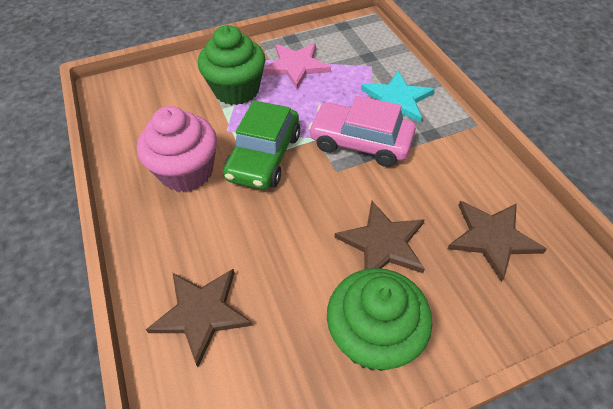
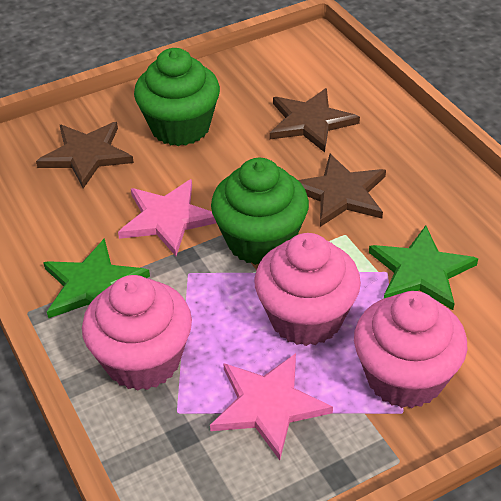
green car: [223,100,300,190] = 1 -> none = 0
green star: none = 0 -> [43,238,150,318] [369,226,478,310] = 2
pink car: [308,96,416,167] = 1 -> none = 0
pink cupcake: [137,106,217,192] = 1 -> [82,275,192,391] [254,233,361,346] [354,291,467,409] = 3
pink star: [263,43,331,89] = 1 -> [118,179,217,256] [210,353,333,460] = 2
turquoise star: [361,71,435,123] = 1 -> none = 0

